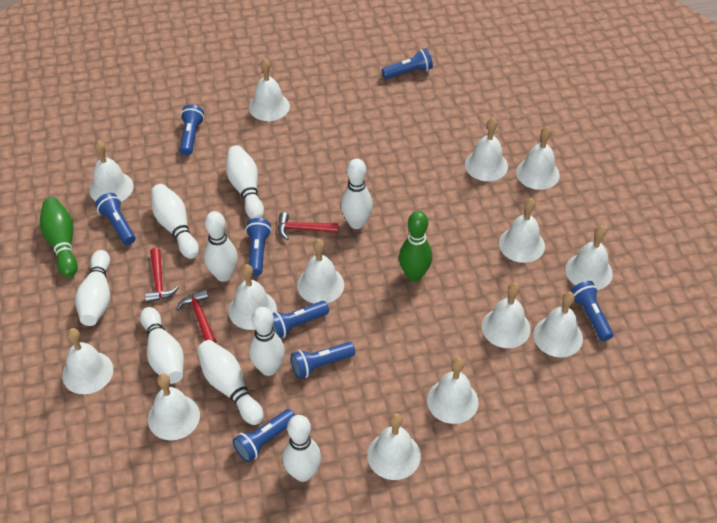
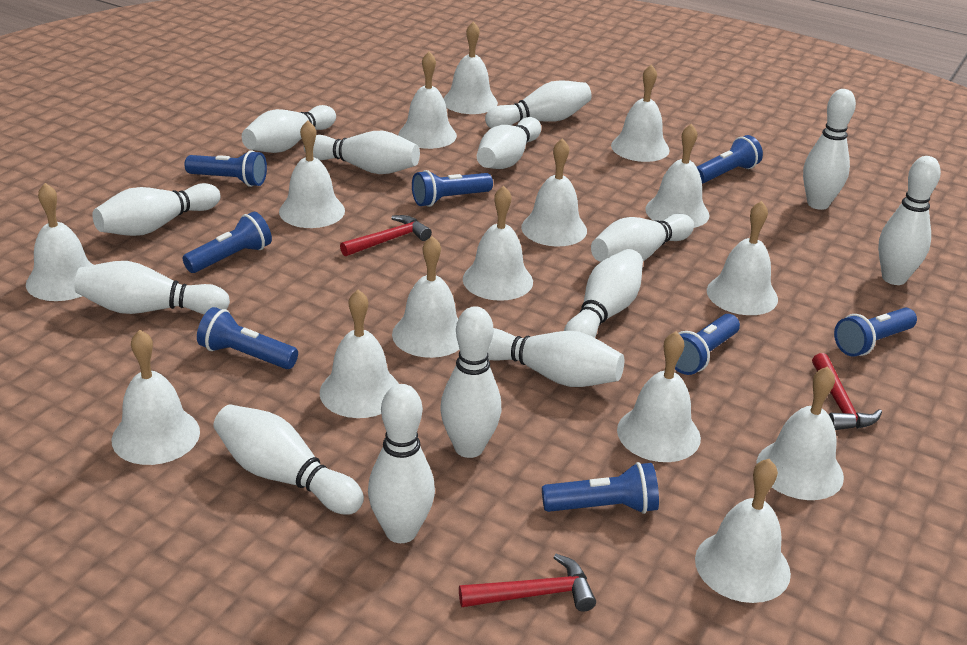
green bowling pin: [40,198,78,277] [399,211,432,281] = 2 -> none = 0
white bell: [62,328,113,394] [89,141,133,202] [148,374,200,440] [228,264,277,330] [249,59,290,121] [297,239,344,304] [367,413,421,480] [427,357,479,424] [465,118,508,181] [482,282,531,348] [499,198,545,263] [516,126,560,190] [533,292,583,357] [565,225,613,290] = 14 -> [26,183,93,301] [112,330,200,465] [279,120,345,228] [320,290,399,418] [392,236,460,358] [399,52,457,149] [444,21,498,114] [463,186,533,301] [521,138,587,246] [611,64,670,162] [617,331,701,462] [645,123,709,228] [695,459,791,603] [707,201,778,315] [757,366,844,500] = 15
white bowling pin: [75,250,110,326] [140,307,184,384] [151,184,199,259] [197,340,264,425] [204,211,238,282] [226,145,264,219] [249,307,285,376] [282,415,321,482] [341,158,373,229] = 9 -> [75,261,230,314] [92,183,220,236] [213,405,364,515] [242,105,336,153] [304,131,420,174] [368,384,435,543] [440,306,502,458] [477,117,541,169] [485,80,592,128] [488,328,624,387] [564,249,643,338] [591,213,694,262] [803,89,856,210] [878,156,941,285] = 14

